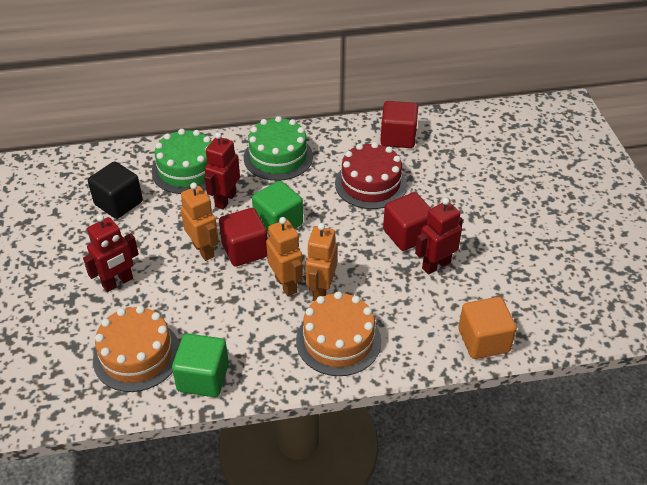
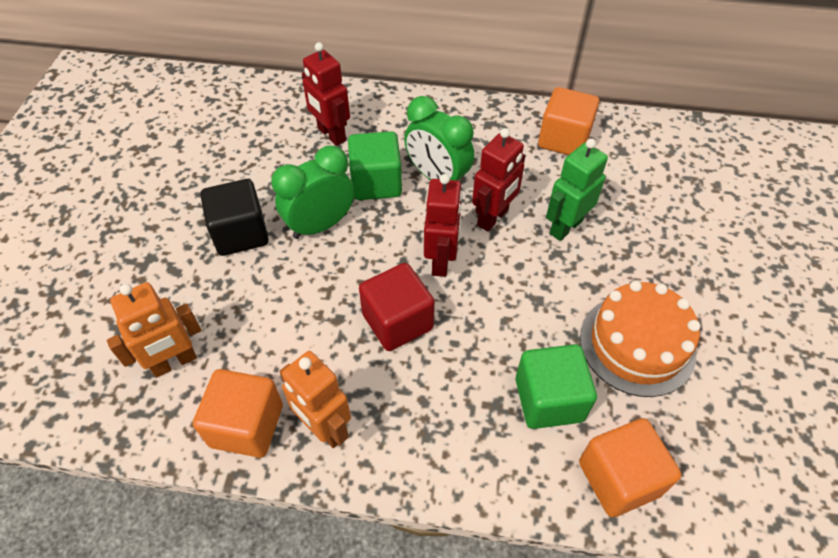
green cake: [152,129,212,194] [244,116,313,181] = 2 -> none = 0
green clock: none = 0 -> [271,146,354,239] [404,96,474,181] = 2
green robot: none = 0 -> [546,139,608,241] = 1
orange cake: [93,306,180,392] [296,291,381,376] = 2 -> [580,281,701,397] = 1
orange cube: [458,297,517,359] = 1 -> [193,369,283,458] [538,87,599,155] [579,418,681,517] = 3
orange robot: [180,183,218,261] [266,217,303,296] [306,223,337,301] = 3 -> [107,282,201,378] [279,351,351,448] = 2
red cake: [335,142,407,209] = 1 -> none = 0
red cube: [219,208,268,267] [380,101,418,148] [383,192,431,251] = 3 -> [359,263,435,351] = 1

